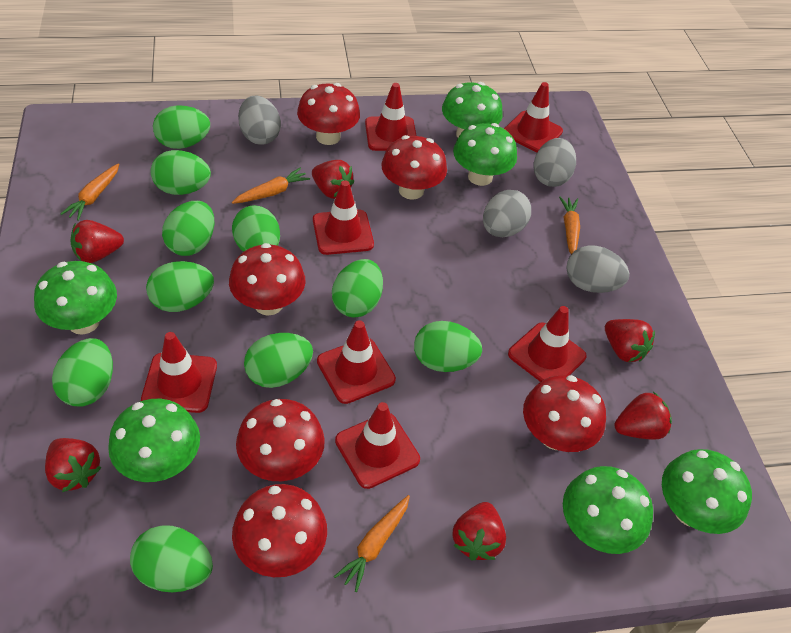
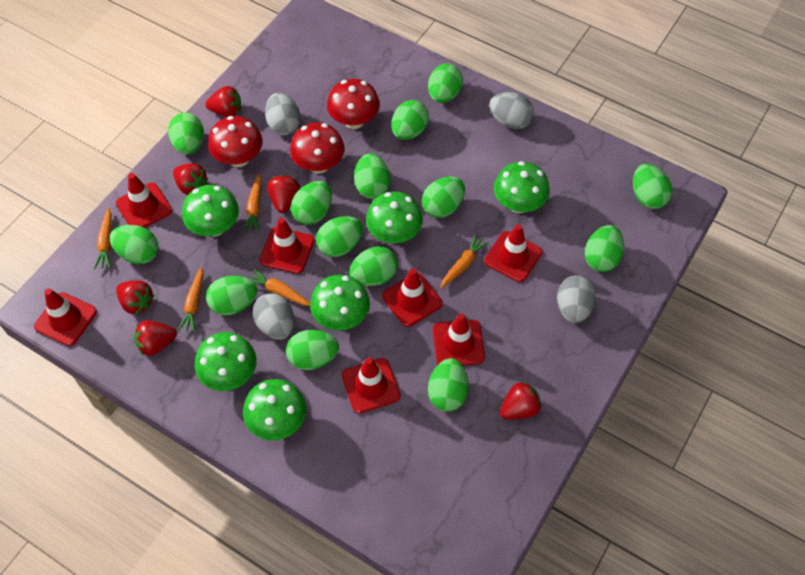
green egg: [52,338,113,406] [130,525,213,593] [146,261,214,312] [151,150,211,195] [153,105,210,149] [162,201,214,256] [232,205,280,252] [244,333,313,388] [332,259,383,318] [414,321,482,372] = 10 -> [110,225,158,264] [168,113,204,154] [206,276,257,315] [286,330,339,370] [291,181,332,225] [316,216,363,257] [349,246,398,286] [354,153,390,199] [391,100,429,140] [422,176,465,218] [428,63,463,103] [428,358,469,412] [585,225,624,272] [633,164,672,209] = 14
orange carrot: [60,163,119,221] [232,168,310,204] [334,495,410,592] [559,197,580,254] = 4 -> [94,208,112,269] [178,267,204,333] [243,174,261,232] [249,268,310,306] [440,234,489,289] = 5
red mushroom: [229,243,305,315] [232,484,327,577] [236,399,325,481] [297,83,360,145] [381,135,447,200] [523,375,606,452] = 6 -> [208,116,262,167] [290,123,344,174] [327,79,380,129] = 3

